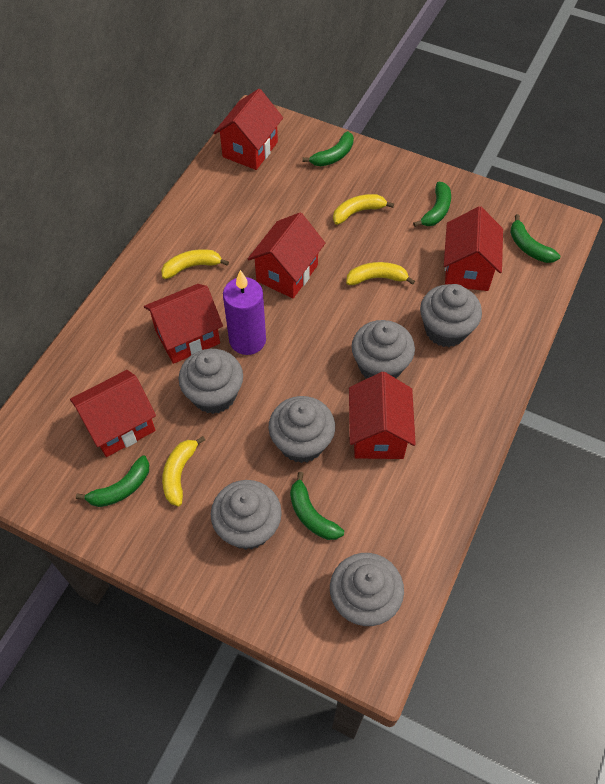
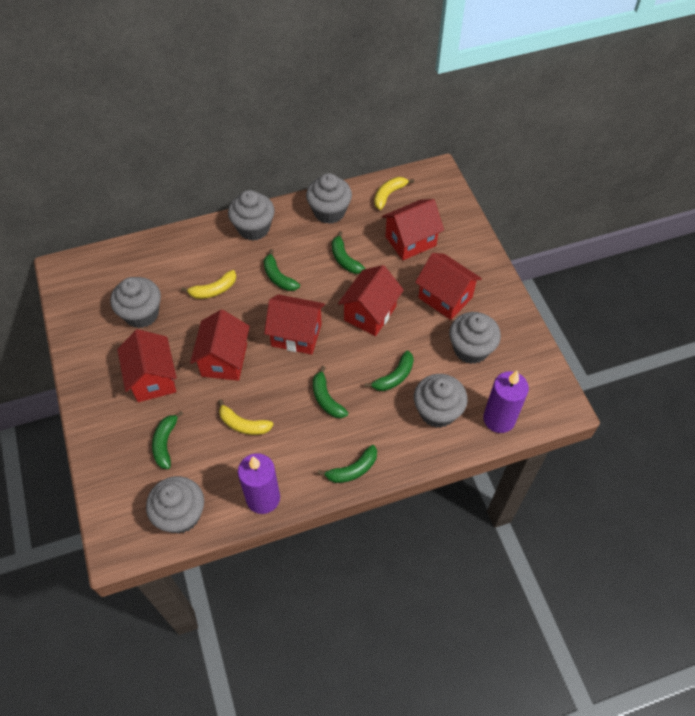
green banana: [76,456,149,507] [290,472,344,540] [302,131,354,166] [413,182,451,227] [510,214,560,263] = 5 -> [152,411,183,469] [264,249,300,291] [313,366,348,418] [318,445,377,483] [332,231,366,274] [365,351,414,391] = 6
purple candle: [223,270,266,355] = 1 -> [238,453,280,514] [483,371,529,433] = 2
yellow banana: [161,249,229,279] [162,436,205,506] [333,194,394,225] [346,262,415,285] = 4 -> [181,270,236,299] [218,399,274,435] [374,177,414,210] = 3

